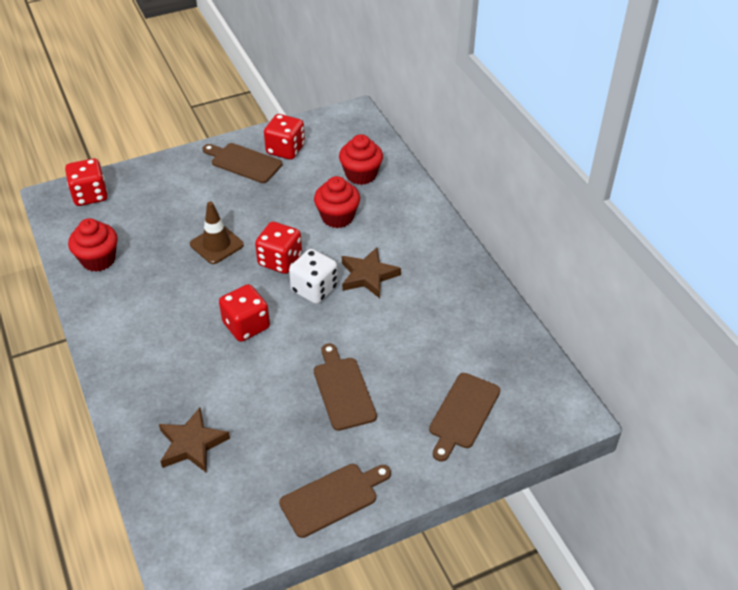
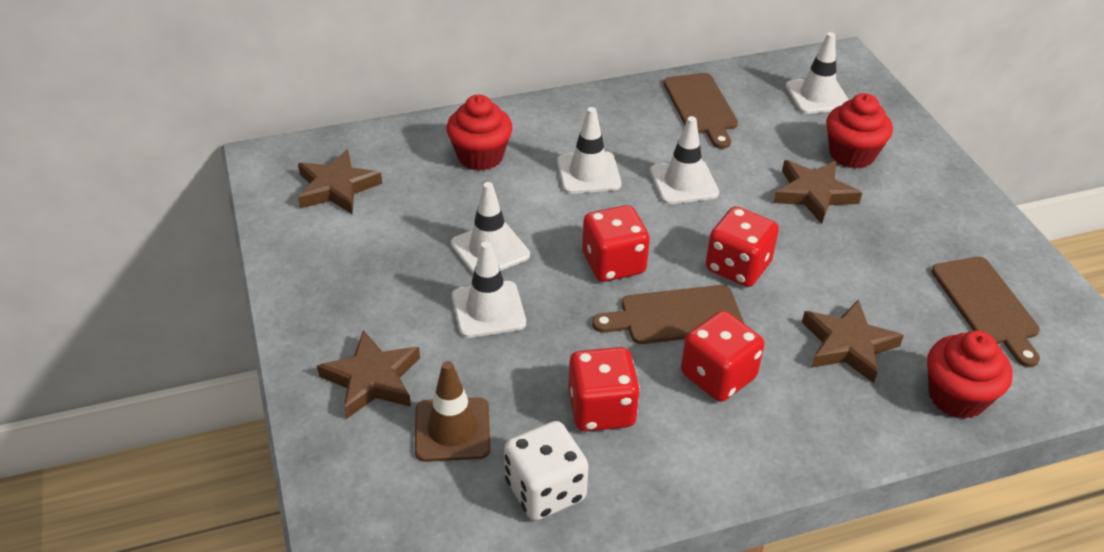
brown cutting board: [203,143,282,183] [279,464,391,538] [314,343,377,431] [429,373,500,462] = 4 -> [592,285,744,344] [663,73,738,149] [932,257,1040,367] = 3
brown star: [159,408,230,473] [342,247,401,298] = 2 -> [298,149,382,215] [317,330,420,419] [773,160,862,224] [802,299,904,383] = 4
white traffic cone: none = 0 -> [451,182,530,274] [452,241,526,338] [557,107,621,194] [650,116,719,204] [785,32,849,114] = 5

